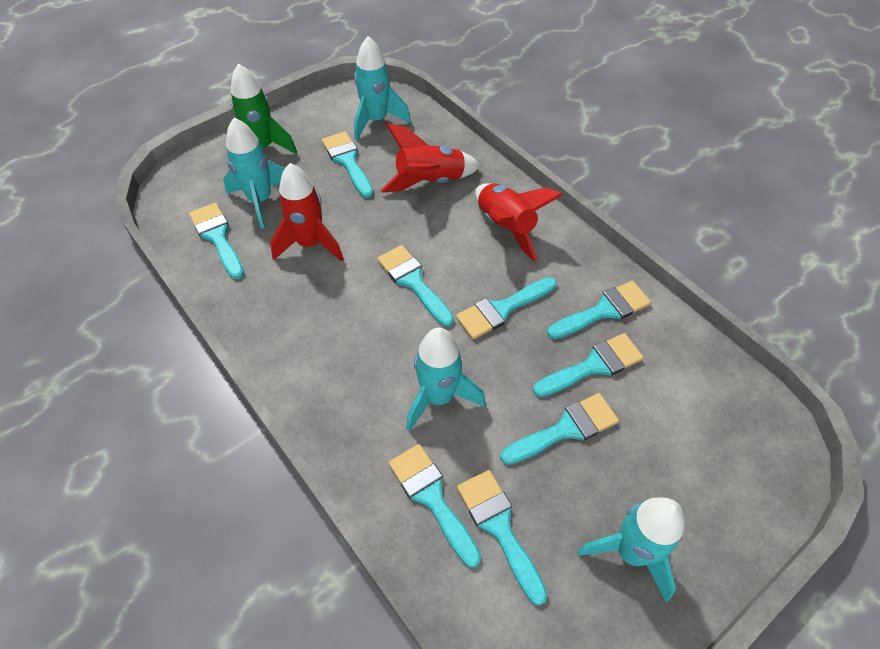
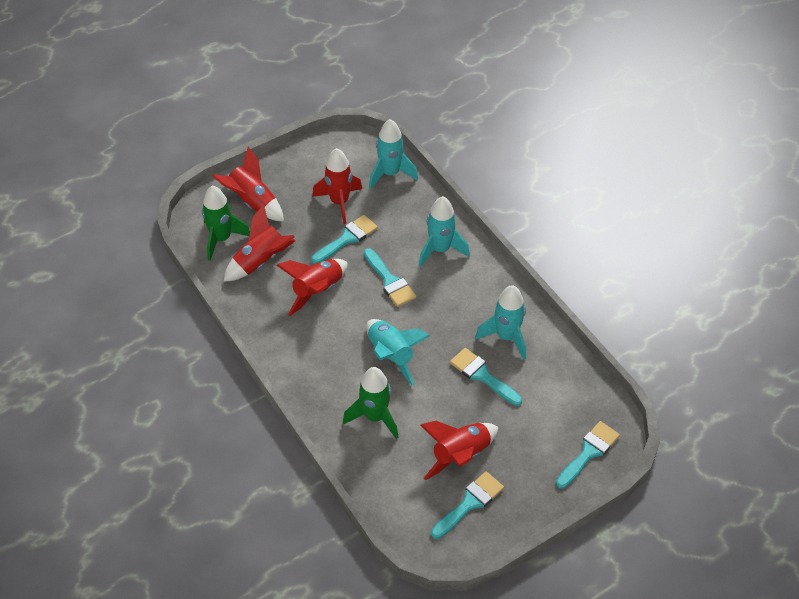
green rocket: [231,64,297,154] = 1 -> [202,186,250,261] [343,367,398,439] = 2
red rocket: [270,163,344,262] [380,123,481,193] [475,183,563,262] = 3 -> [212,147,284,222] [223,204,296,282] [276,259,348,316] [312,148,362,224] [420,421,498,480] = 5
turquoise brush: [189,203,244,279] [322,132,373,198] [377,245,454,326] [389,444,481,568] [456,277,557,339] [457,470,548,606] [500,393,619,465] [533,333,644,397] [547,281,651,339] = 9 -> [311,215,378,264] [364,248,417,307] [431,471,504,539] [450,348,522,406] [556,421,620,489] = 5

